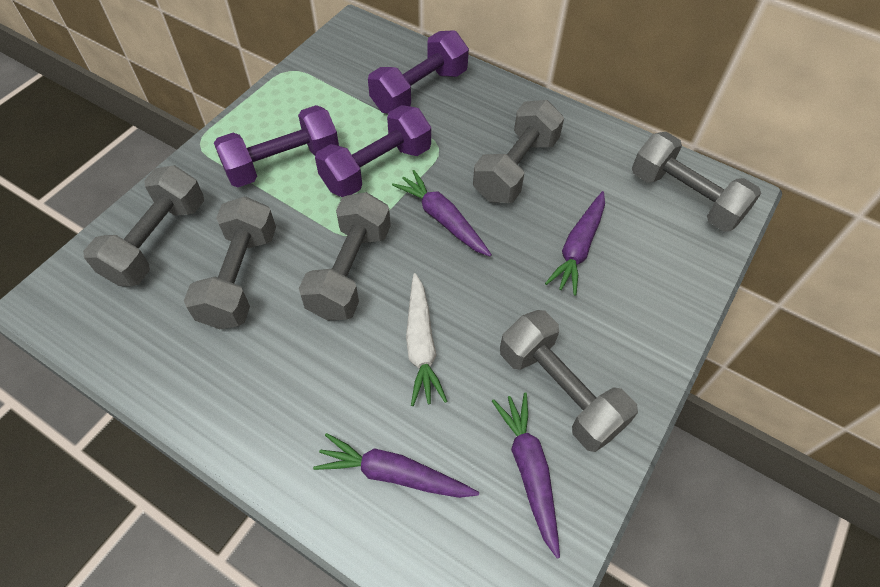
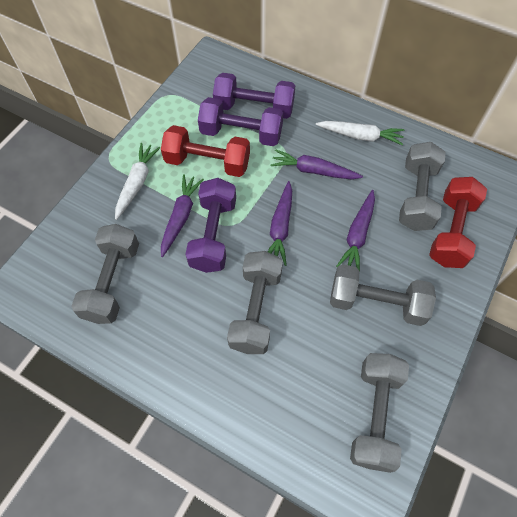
grey dumbbell: [83,165,204,286] [184,196,276,329] [299,192,391,320] [473,100,564,203] [500,310,638,452] [632,132,761,232] = 6 -> [71,224,139,324] [227,251,283,354] [330,264,436,326] [350,353,409,473] [399,142,446,231] = 5
red dumbbell: none = 0 -> [161,125,250,177] [429,177,487,268] = 2
white carrot: [406,273,448,406] = 1 -> [115,143,160,220] [316,121,404,146] = 2

